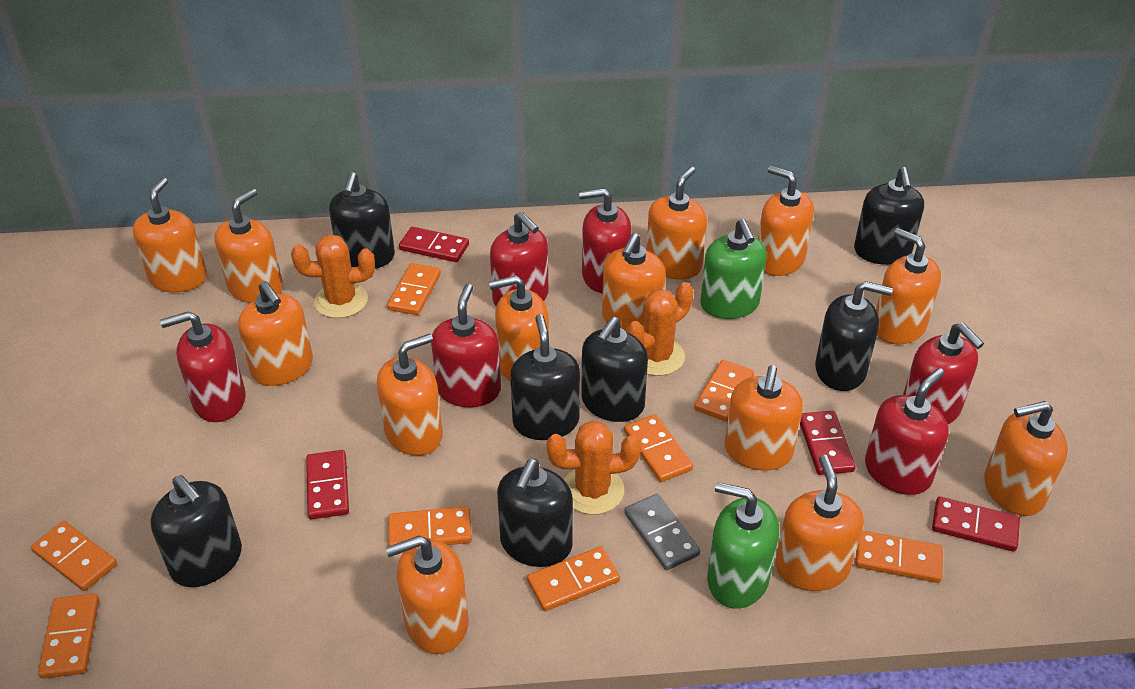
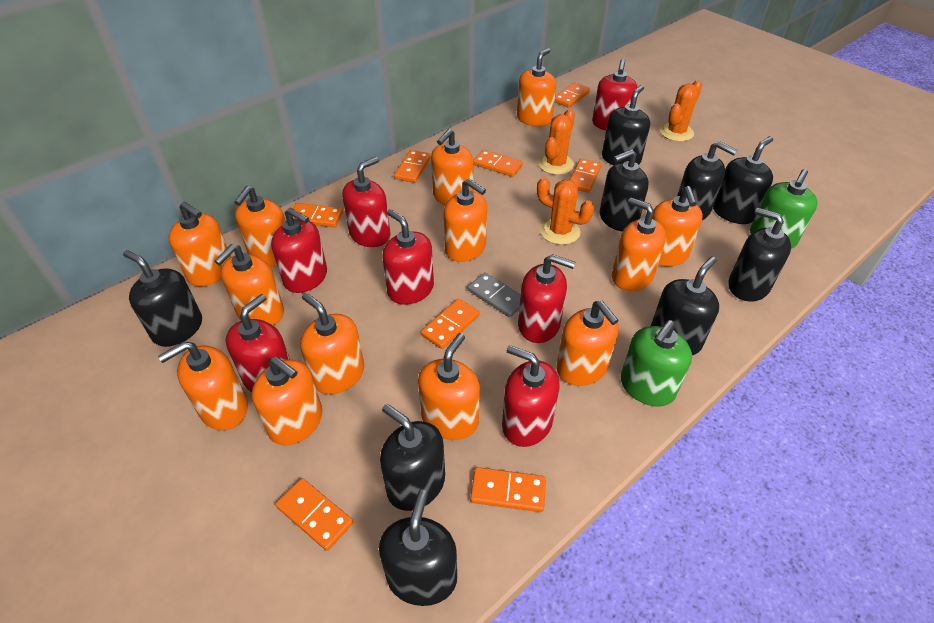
black soap dispenser: [150,475,242,587] [329,172,395,269] [497,459,573,567] [510,314,580,440] [581,317,648,422] [815,281,893,391] [854,167,924,265] = 7 -> [123,250,202,347] [379,490,457,606] [380,404,445,511] [600,149,649,231] [602,85,650,165] [651,257,719,355] [677,141,737,220] [713,136,773,224] [728,208,791,302] = 9
red domino: [306,450,349,519] [399,227,469,262] [800,411,856,475] [932,497,1020,551] = 4 -> none = 0
red soap dispenser: [160,311,246,422] [431,284,501,407] [490,211,548,307] [579,188,631,293] [865,368,949,495] [903,323,984,424] = 6 -> [226,294,290,392] [271,207,327,293] [342,157,390,247] [382,209,434,305] [502,345,559,447] [518,254,575,343] [592,59,638,131] = 7

